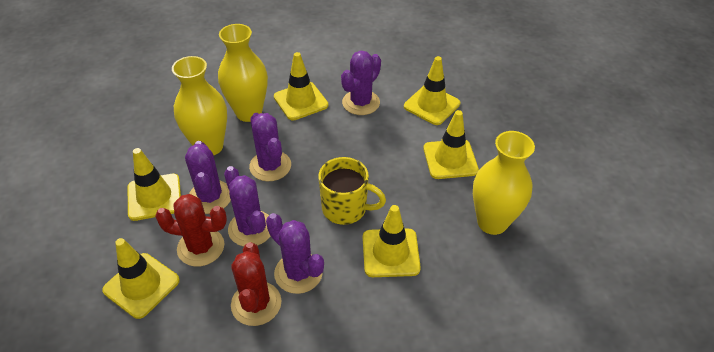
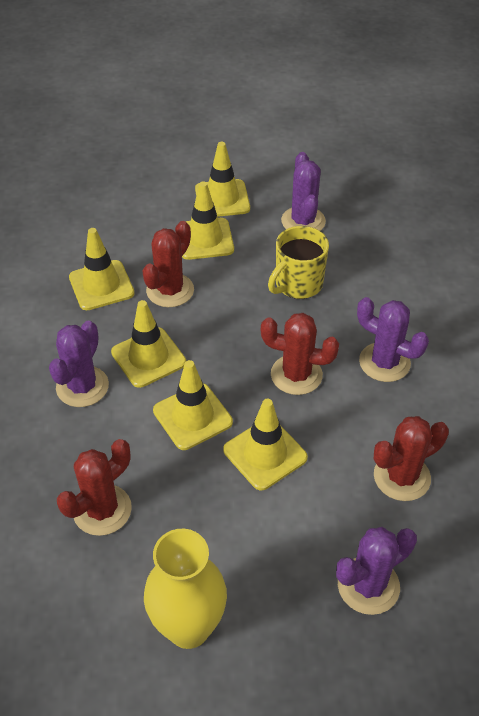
purple cactus: [185,141,231,214] [224,166,270,247] [249,113,291,181] [266,213,324,294] [341,51,381,115] = 5 -> [49,321,109,407] [281,152,326,231] [336,527,417,615] [357,297,429,382] = 4
red cactus: [155,194,227,267] [231,242,281,326] = 2 -> [57,439,132,536] [142,221,194,307] [261,313,339,395] [373,416,449,501] = 4
yellow vase: [172,56,227,155] [218,24,268,122] [473,131,535,235] = 3 -> [144,529,227,649] = 1

